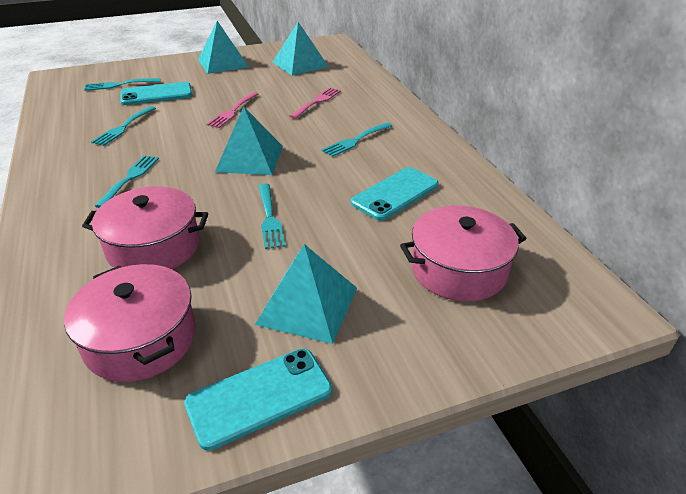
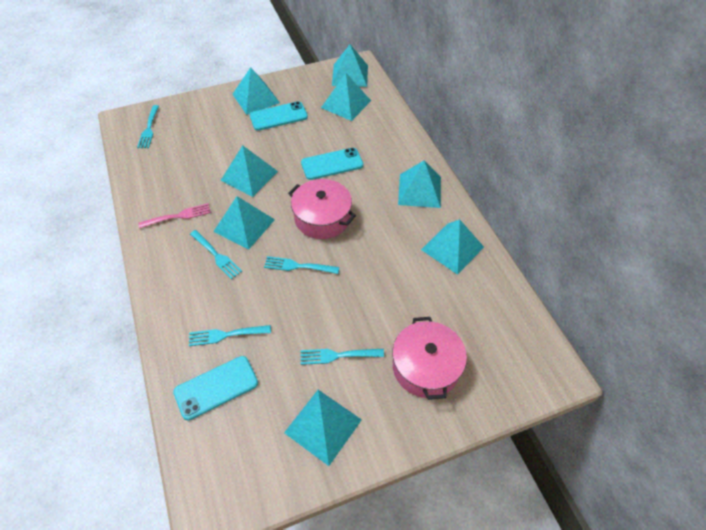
pink fork: [207,92,258,128] [290,87,341,119] = 2 -> [138,203,211,228] = 1
pink pot: [64,264,196,382] [82,186,208,269] [400,206,527,302] = 3 -> [288,179,356,239] [392,317,467,400] = 2
turquoise pyramid: [198,21,249,74] [215,106,283,175] [255,244,357,344] [273,22,329,76] = 4 -> [213,196,275,249] [220,145,278,197] [233,67,280,115] [284,390,362,466] [321,73,371,121] [332,44,368,87] [398,160,441,208] [421,219,484,275] = 8

